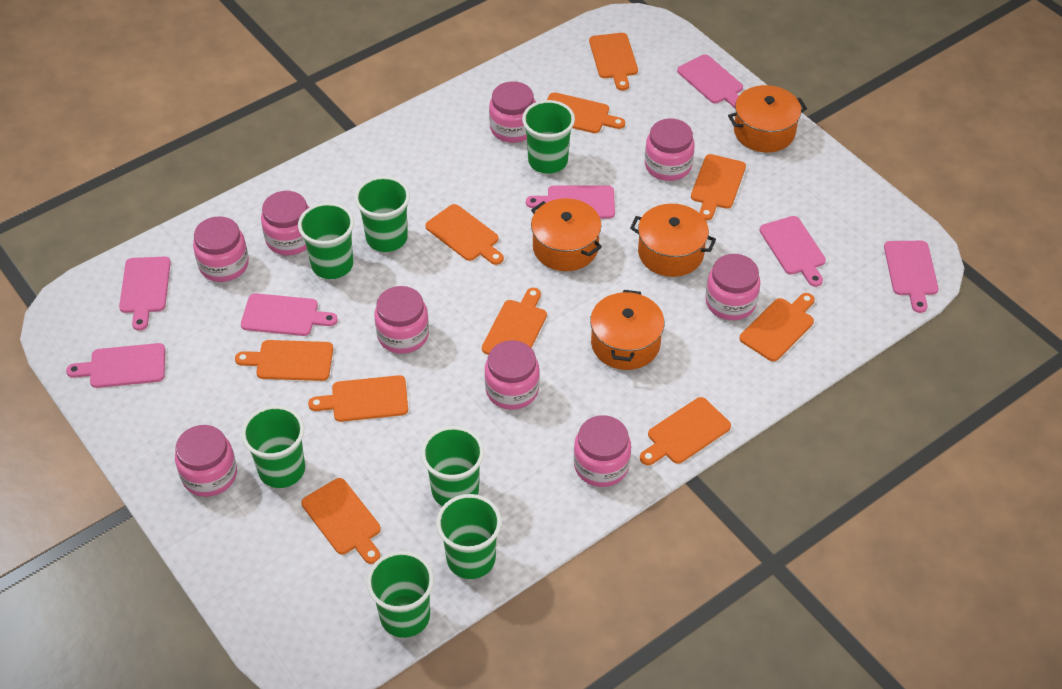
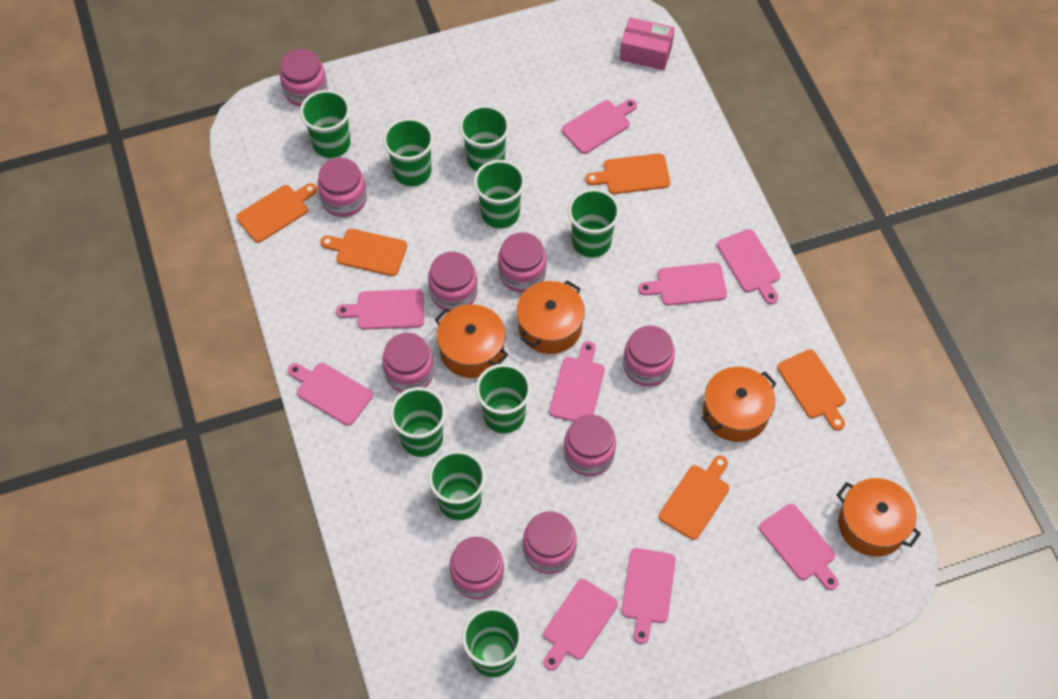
green cup: [241,405,305,488] [298,202,354,279] [355,176,410,252] [367,551,434,638] [421,426,484,506] [436,494,502,579] [522,100,575,174] = 7 -> [300,90,351,158] [383,118,434,186] [390,387,446,457] [428,450,486,520] [459,105,510,172] [462,607,523,677] [474,160,525,228] [475,364,531,433] [568,189,620,257] = 9
orange cutting board: [235,340,333,381] [301,478,381,564] [308,375,408,422] [425,204,504,265] [482,288,547,355] [547,92,625,133] [589,33,638,91] [640,397,731,465] [691,154,746,221] [739,293,815,362] = 10 -> [236,183,317,243] [320,229,407,276] [585,153,670,194] [659,456,729,540] [777,349,846,431] = 5
pink box: none = 0 -> [620,17,675,70] = 1
pink cutting board: [66,343,165,388] [119,257,171,331] [241,293,338,336] [526,185,615,219] [677,54,743,108] [759,216,826,287] [884,241,938,313] = 7 -> [288,363,373,426] [336,289,424,330] [544,579,618,671] [549,341,605,422] [562,99,637,154] [621,548,676,644] [638,263,727,306] [717,229,780,304] [759,504,839,590] = 9

